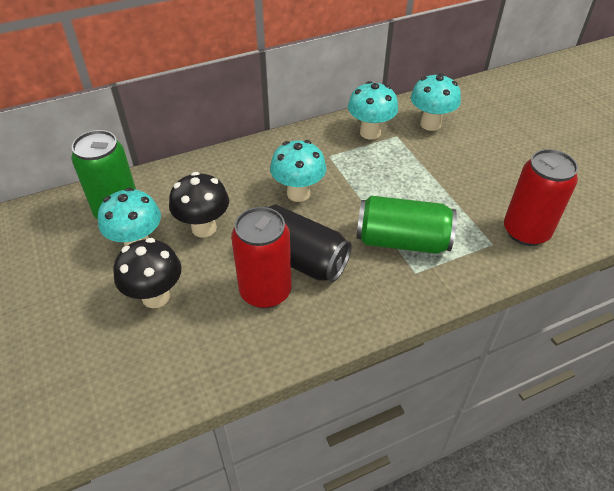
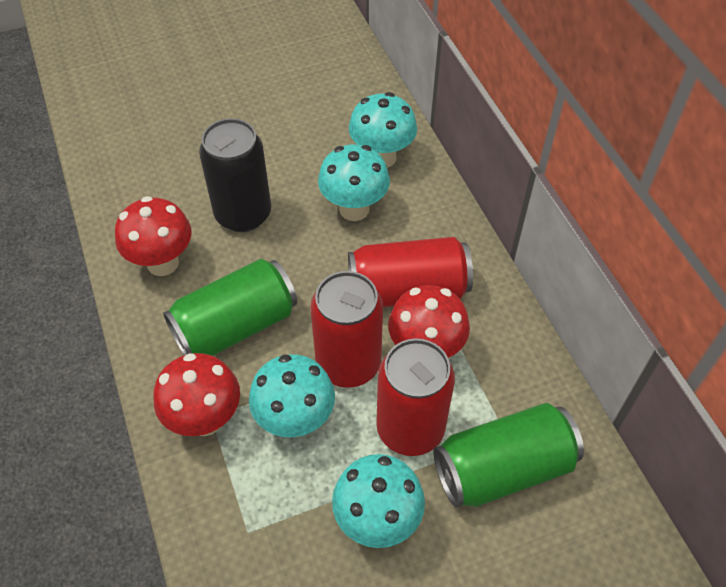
black mushroom: [113,238,182,308] [169,172,229,238] = 2 -> none = 0
red can: [231,207,292,308] [504,149,578,246] = 2 -> [310,271,383,388] [348,237,473,307] [376,339,455,456] = 3
red mushroom: none = 0 -> [115,196,192,276] [154,353,240,436] [388,285,470,358] = 3

